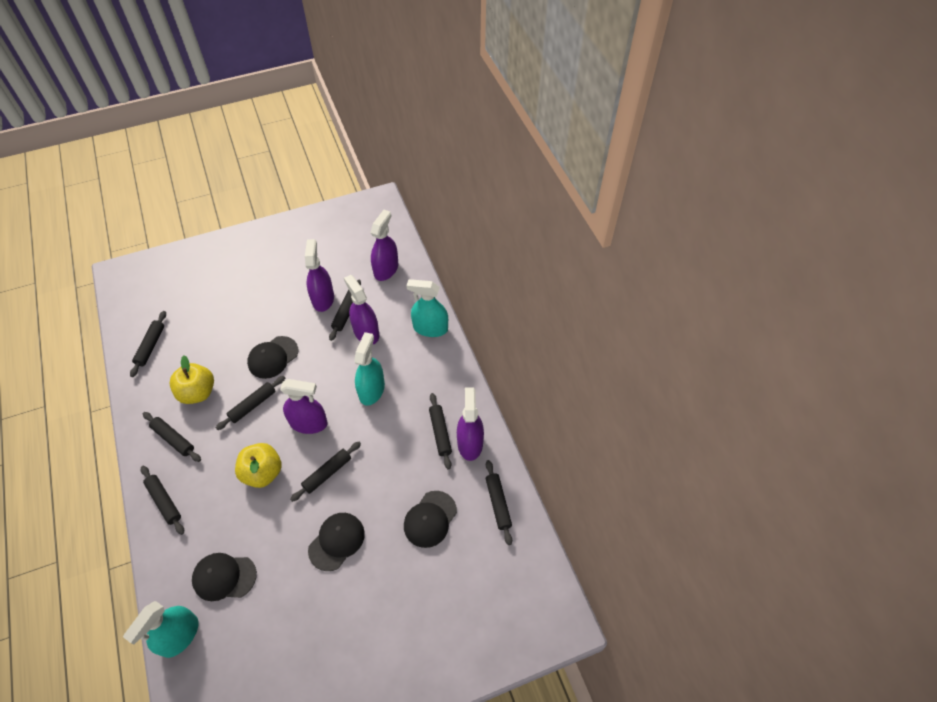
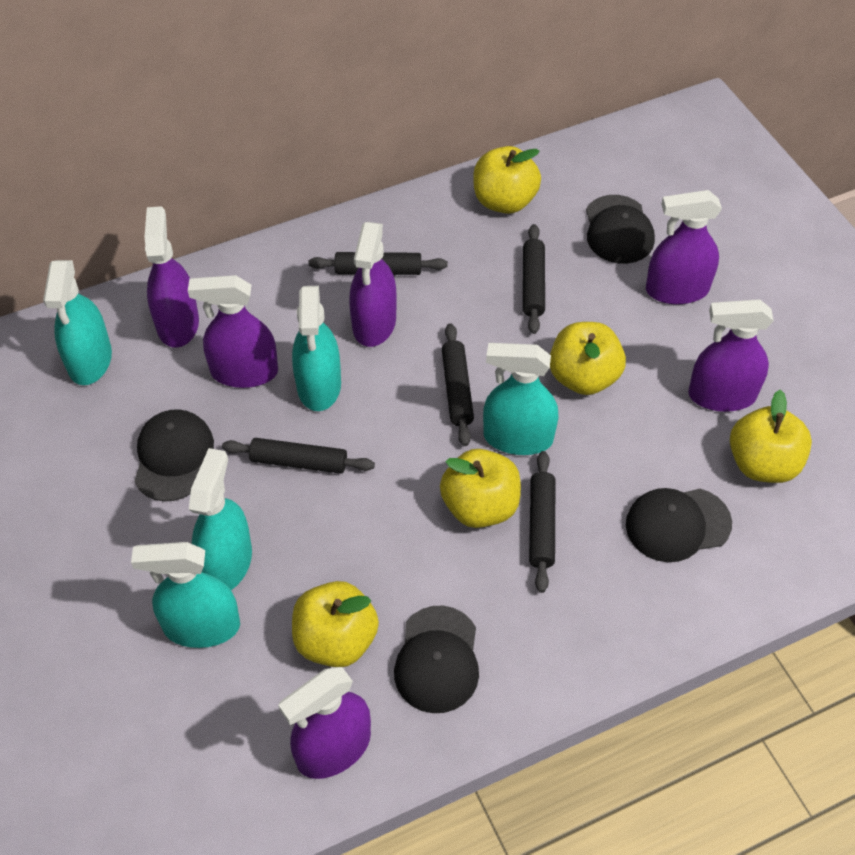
black rolling pin: [130,311,166,377] [141,466,184,535] [143,412,201,462] [216,376,285,430] [290,442,361,502] [329,280,361,341] [429,393,452,469] [486,460,512,545] = 8 -> [222,438,375,474] [309,252,448,275] [442,323,474,446] [523,224,545,334] [529,451,555,593] = 5
purple spray bottle: [280,379,328,434] [305,239,334,312] [344,275,379,344] [371,210,398,281] [457,387,484,461] = 5 -> [144,206,199,348] [188,275,278,388] [278,667,371,779] [349,222,397,347] [646,190,722,304] [688,299,774,412] = 6
turquoise spray bottle: [123,601,199,658] [354,332,385,406] [407,279,448,337] = 3 -> [43,260,112,385] [131,542,240,648] [189,448,252,590] [292,286,341,411] [483,343,559,455] = 5
yellow apple: [169,356,214,404] [235,443,282,488] = 2 -> [292,581,379,667] [440,449,521,528] [473,146,541,214] [550,322,626,395] [730,390,812,483] = 5

